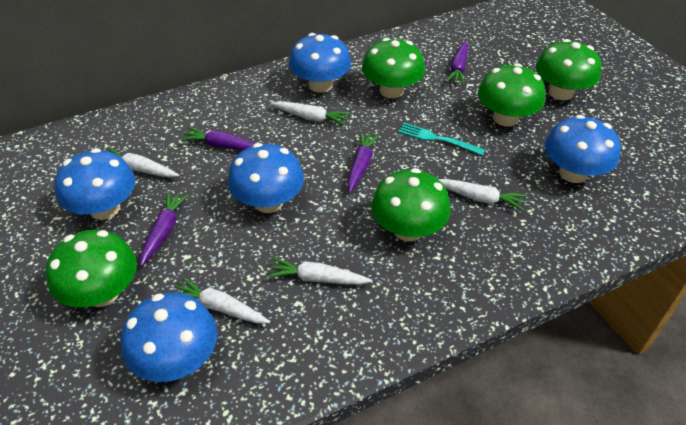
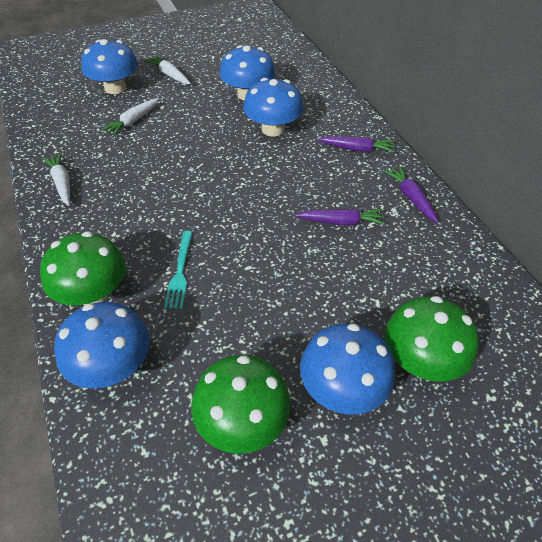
green mushroom: [46,229,137,307] [362,38,425,98] [371,168,451,241] [478,63,545,127] [536,39,602,100] = 5 -> [40,231,126,305] [191,355,291,454] [385,296,479,382] = 3
purple carrot: [140,191,189,266] [180,127,255,150] [347,132,380,193] [446,41,468,85] = 4 -> [295,209,385,225] [317,136,395,153] [384,166,439,223] = 3
white carrot: [107,148,179,177] [175,277,270,324] [267,258,372,285] [271,101,350,126] [438,179,527,211] = 5 -> [42,153,70,206] [101,98,160,136] [144,55,191,84] = 3

